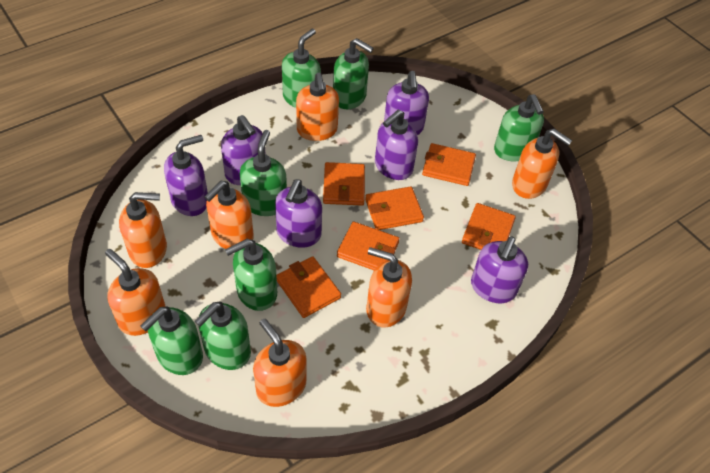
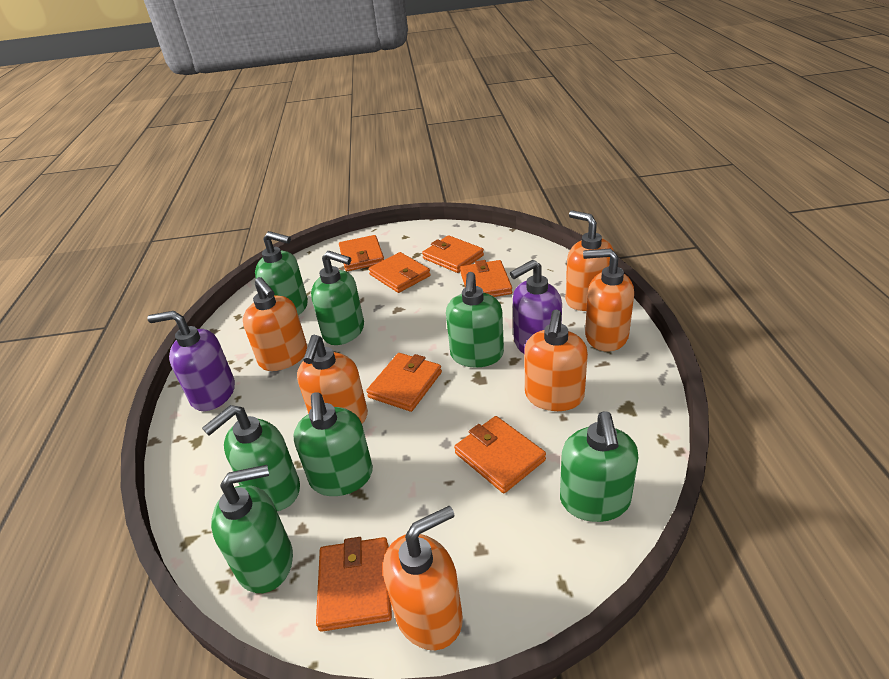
orange soap dispenser: [105,249,166,336] [119,192,167,268] [204,181,254,249] [253,319,307,407] [296,73,339,141] [366,247,412,328] [512,129,572,199] = 7 -> [243,277,307,371] [297,335,368,424] [383,506,463,650] [524,309,588,411] [566,210,613,311] [583,248,634,352] = 6
orange wallet: [276,257,341,318] [323,162,365,206] [337,221,400,270] [365,186,424,230] [422,143,476,186] [462,203,516,250] = 6 -> [316,537,392,632] [339,235,384,271] [366,353,442,412] [369,252,431,293] [422,235,484,273] [454,416,546,493] [460,260,512,297] = 7
purple soap dispenser: [164,135,208,216] [221,115,266,185] [275,179,322,248] [375,110,418,180] [384,71,429,135] [471,237,528,303] = 6 -> [147,311,235,411] [510,260,562,354] = 2

